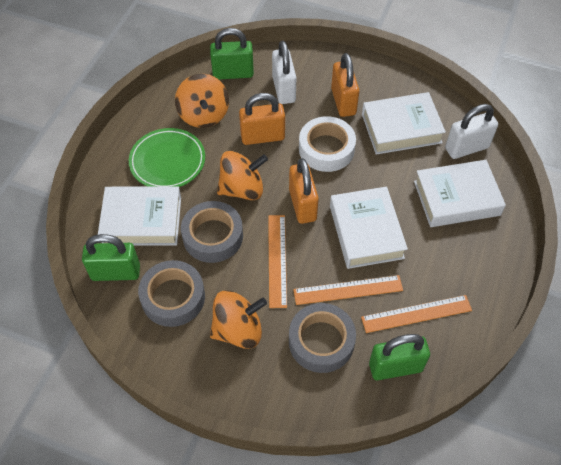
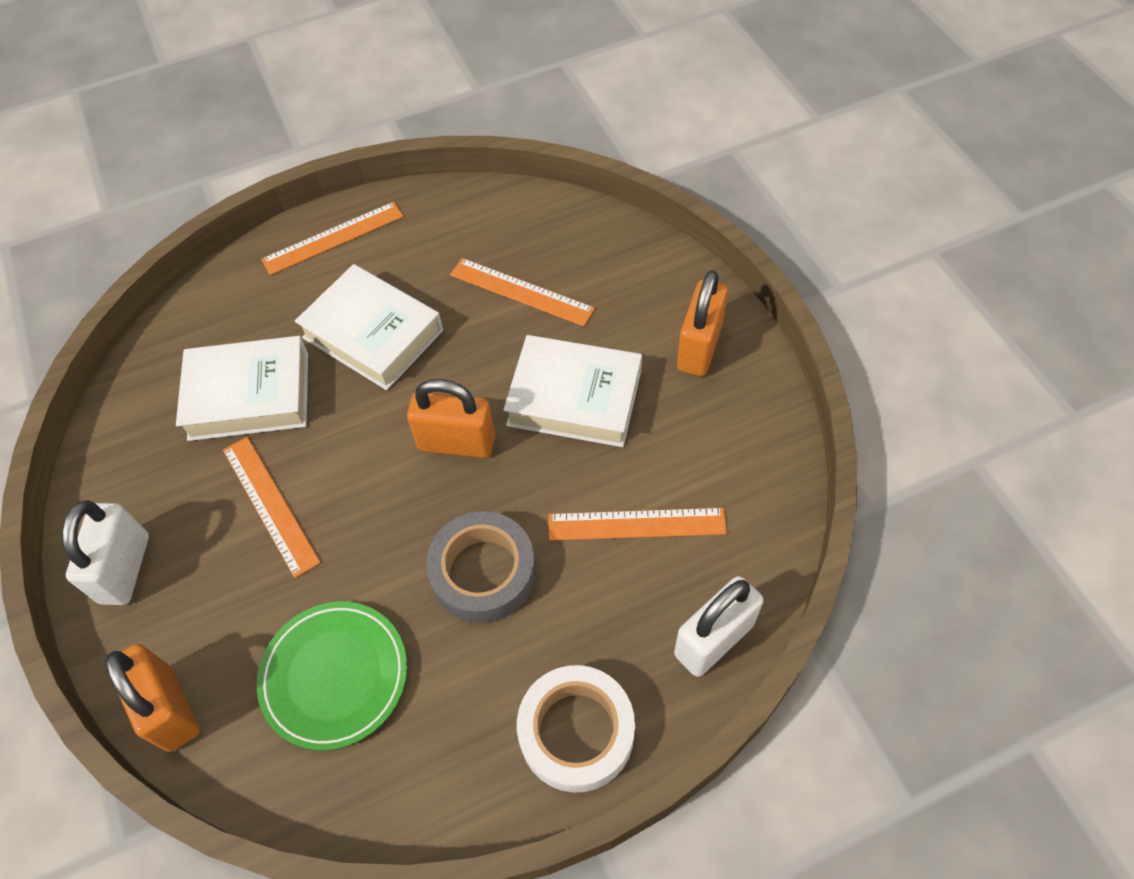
green padlock: [82,234,140,281] [210,28,254,79] [369,334,430,380] = 3 -> none = 0
grey tape: [138,260,205,327] [181,201,243,263] [289,303,356,373] = 3 -> [426,511,536,623] = 1
orange ruler: [268,215,287,308] [293,275,403,305] [361,295,472,333] = 3 -> [223,437,321,578] [261,202,404,275] [450,258,595,327] [548,508,727,541] = 4
orange spinning top: [175,74,229,128] [210,290,267,349] [217,151,268,200] = 3 -> none = 0
white book: [98,187,181,246] [330,187,408,269] [362,92,446,155] [414,160,506,227] = 4 -> [176,336,308,441] [295,264,443,390] [503,335,642,447] = 3

